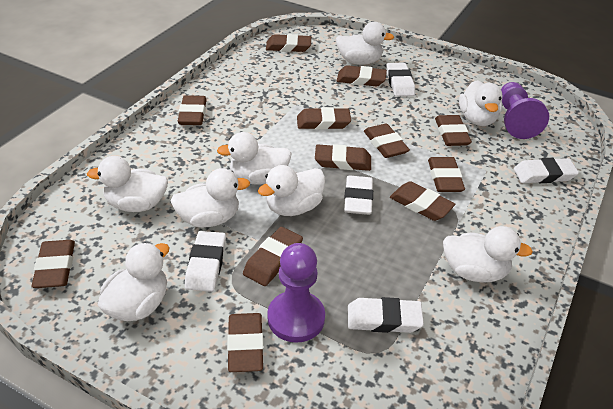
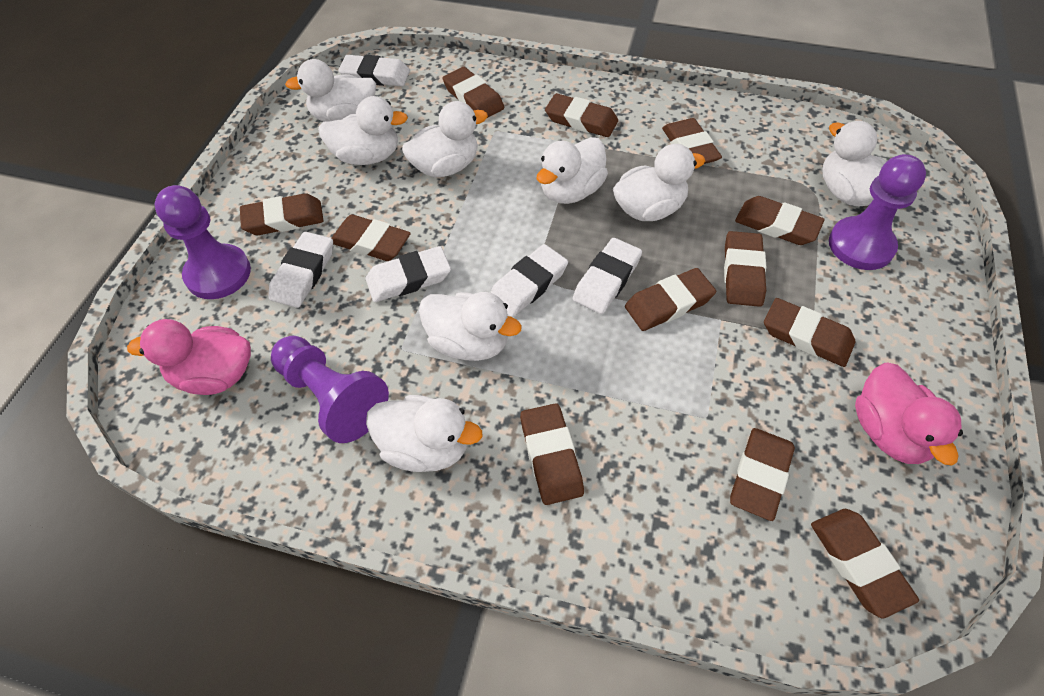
pink duck: none = 0 -> [127,319,251,395] [855,363,963,465] = 2
purple pawn: [267,243,325,343] [501,82,549,139] = 2 -> [155,185,251,299] [271,336,389,443] [829,154,926,270] = 3

